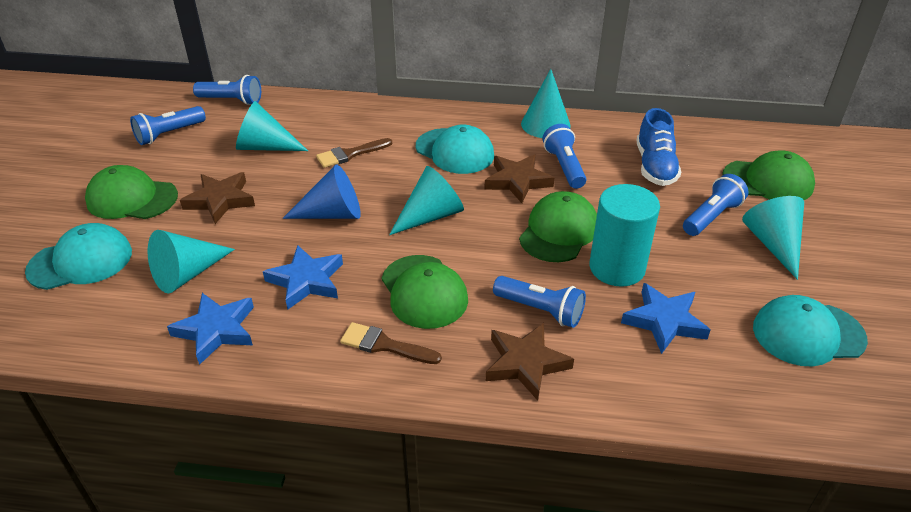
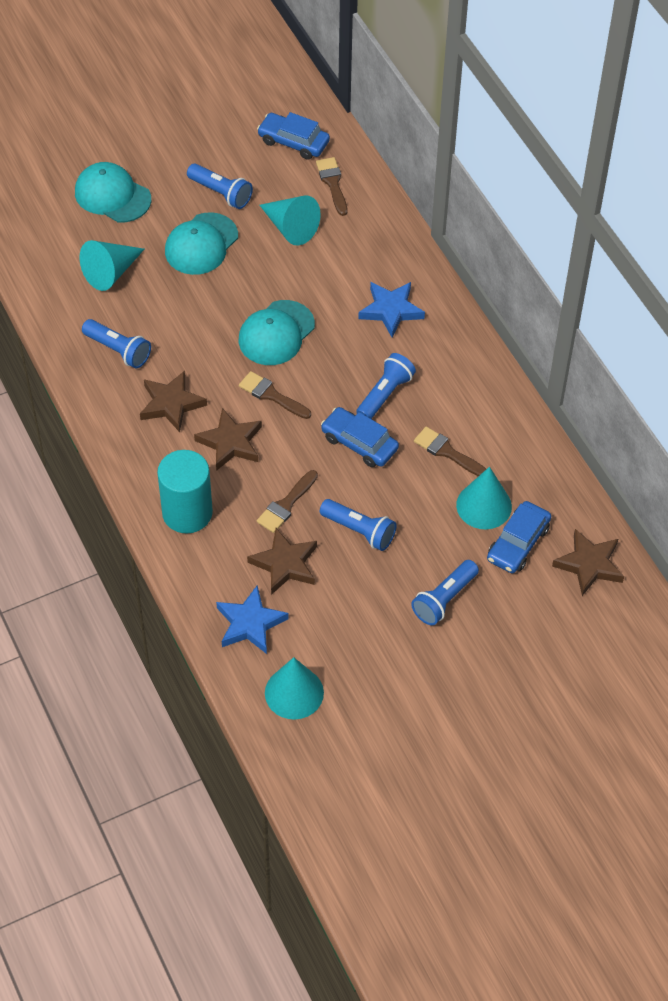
blue car: none = 0 -> [257,112,330,160] [321,407,399,467] [487,501,551,573] = 3
blue cone: [282,165,361,219] = 1 -> none = 0
blue shoe: [636,108,681,186] = 1 -> none = 0
blue star: [167,293,254,365] [263,245,343,309] [621,283,710,354] = 3 -> [216,586,289,654] [358,282,425,337] = 2
brown brush: [316,138,392,168] [340,322,442,364] = 2 -> [239,371,311,419] [257,470,318,533] [316,157,347,216] [414,427,486,476] = 4
brown star: [180,172,255,224] [484,154,554,203] [486,323,574,401] = 3 -> [140,371,207,432] [194,408,262,471] [247,528,317,595] [552,529,624,596] = 4
green cap: [85,165,178,219] [382,255,468,329] [519,191,597,262] [723,150,815,200] = 4 -> none = 0
turquoise cone: [148,230,235,294] [236,101,308,151] [389,166,464,235] [521,69,571,138] [742,196,804,280] = 5 -> [79,240,145,291] [259,195,321,245] [265,657,324,720] [456,467,512,529] = 4

